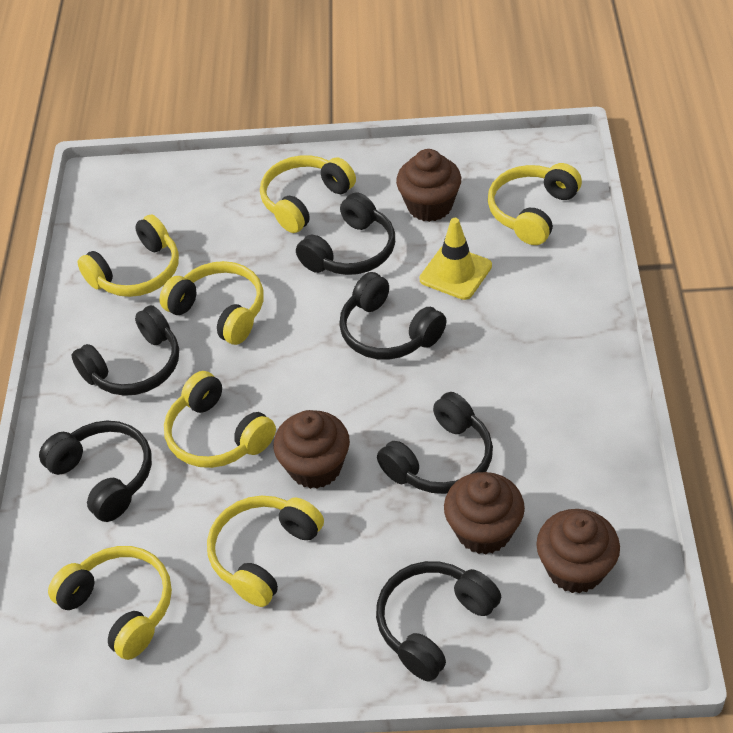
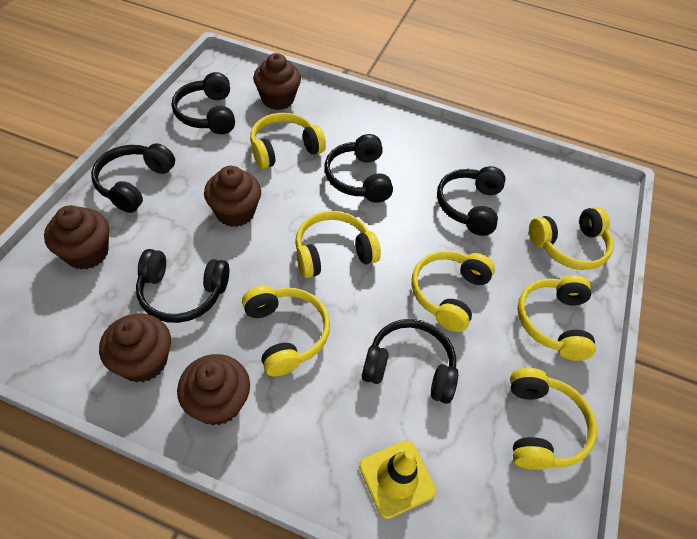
brown cupcake: [273,410,350,489] [396,149,461,222] [444,472,525,554] [536,509,620,594] = 4 -> [44,205,109,270] [99,313,171,382] [177,354,250,425] [204,166,261,227] [253,53,301,110] = 5

